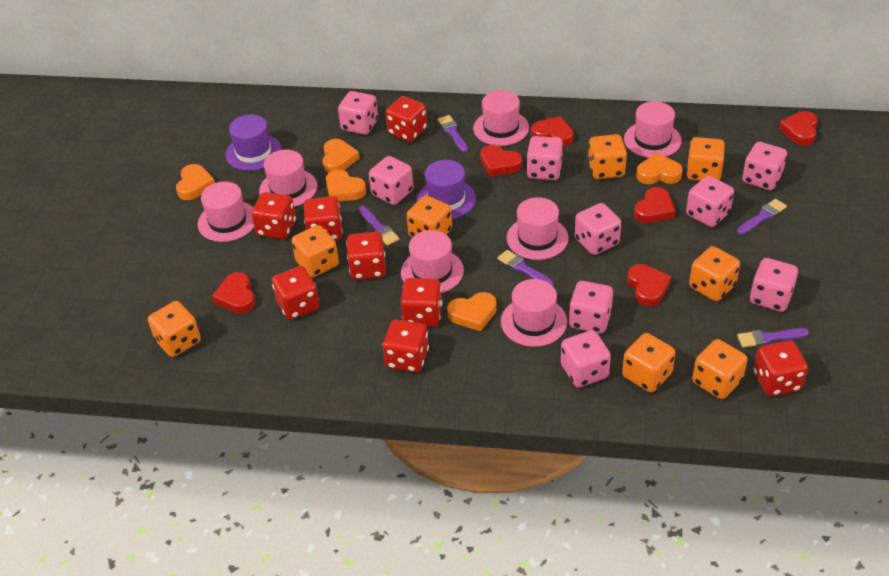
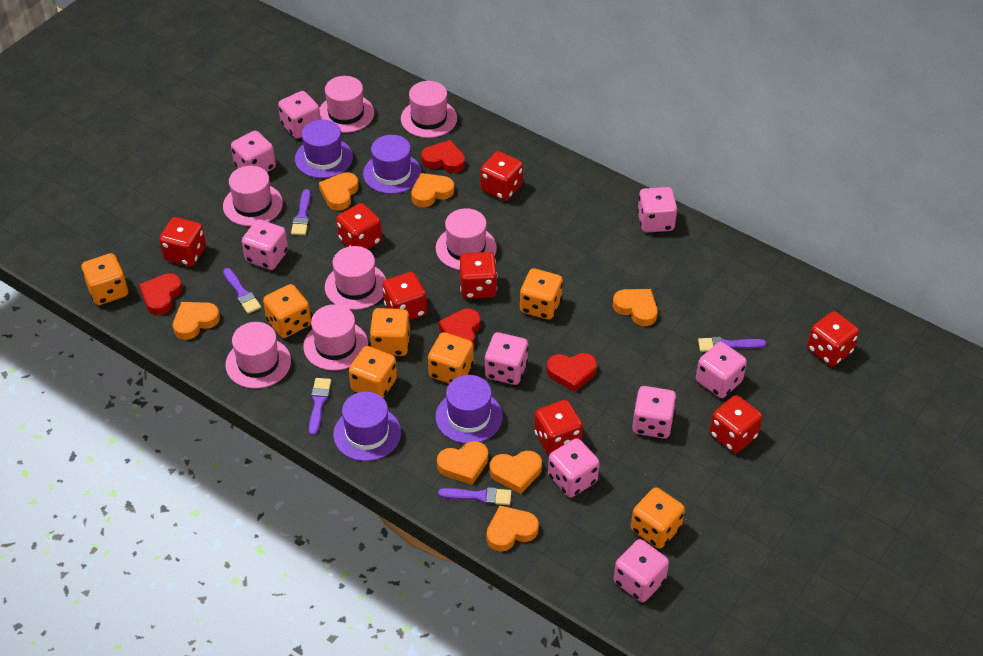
orange dice: [148,301,201,357] [291,225,339,278] [407,195,452,238] [588,134,627,179] [622,333,676,392] [686,137,725,181] [689,246,740,301] [692,339,748,399] = 8 -> [82,253,128,305] [263,284,311,338] [349,346,397,398] [370,308,410,356] [428,332,473,384] [520,268,563,320] [631,487,685,549] = 7
orange heart: [176,164,215,200] [322,139,359,173] [326,169,366,201] [447,292,497,331] [636,153,683,184] = 5 -> [173,302,220,340] [319,172,359,211] [411,173,454,207] [437,441,488,485] [486,505,539,552] [490,451,542,494] [613,289,657,326] = 7
purple hat: [225,115,282,171] [417,160,476,219] = 2 -> [295,120,353,178] [333,392,401,461] [363,135,422,194] [435,375,503,444] = 4
red heart: [212,272,256,314] [480,145,522,177] [531,116,573,147] [627,264,671,307] [634,187,675,223] [779,111,818,146] = 6 -> [139,273,183,315] [421,140,465,173] [438,309,481,346] [547,353,597,392] = 4

